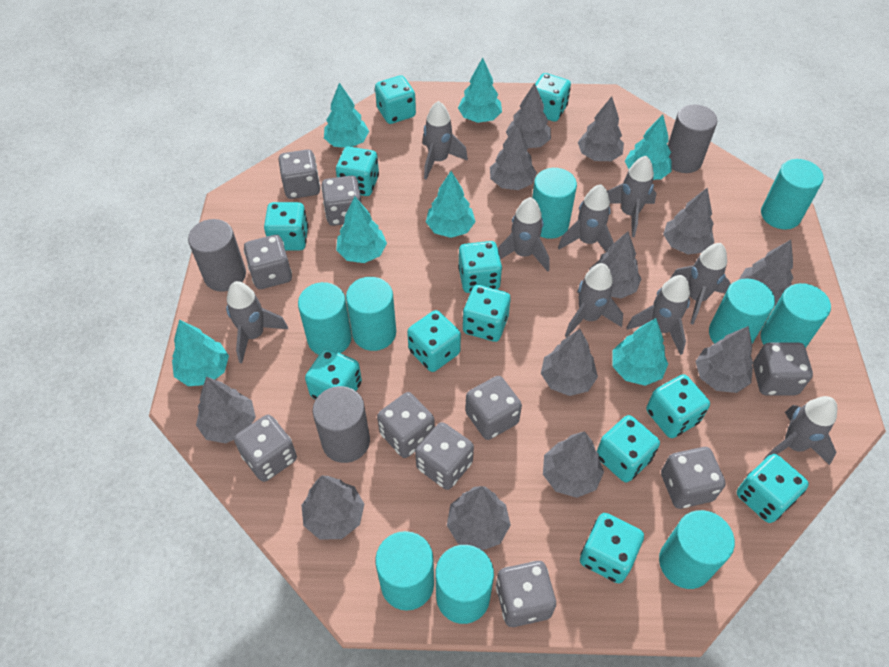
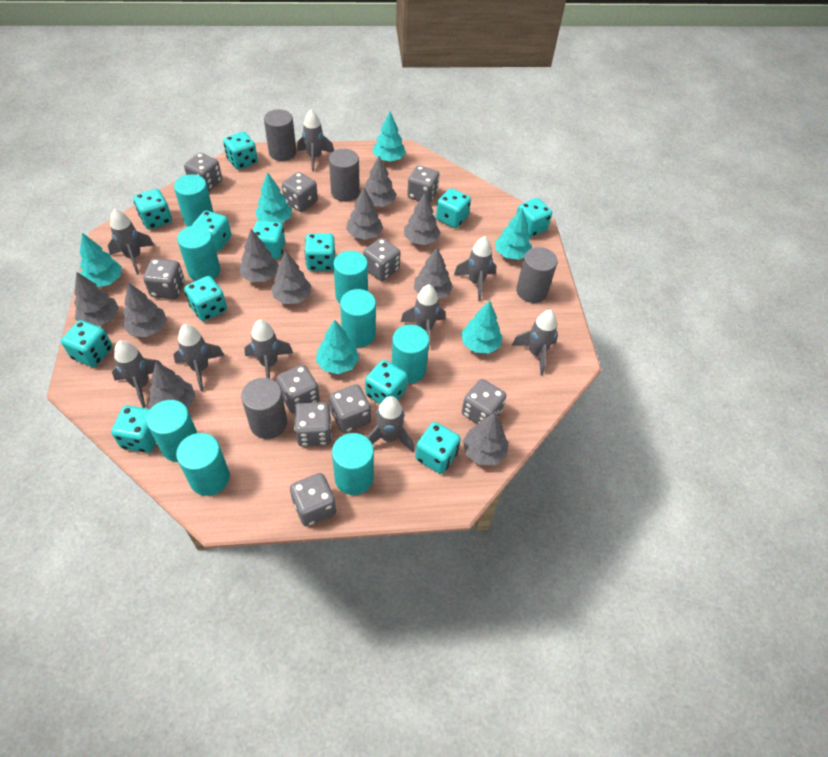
grey cylinder: [188,219,246,292] [313,386,370,463] [668,105,717,173] = 3 -> [241,378,287,439] [264,109,296,161] [329,149,360,202] [516,247,557,303] = 4
grey tree: [196,377,256,443] [301,476,364,540] [447,486,511,551] [490,124,537,190] [506,83,551,148] [541,329,598,396] [543,431,604,498] [578,96,624,161] [589,232,642,299] [663,188,714,254] [695,326,753,393] [739,240,793,306] = 12 -> [74,272,119,326] [123,283,167,337] [149,362,196,409] [239,229,279,282] [271,251,312,304] [346,188,383,240] [365,156,397,207] [404,193,441,245] [414,247,453,299] [462,413,508,465] = 10
turquoise cylinder: [298,282,352,355] [346,277,396,351] [375,531,434,611] [436,545,494,624] [532,168,577,239] [659,510,735,589] [709,278,775,344] [761,159,824,230] [761,283,831,348] = 9 -> [146,400,197,462] [174,174,213,227] [176,433,230,496] [177,225,220,281] [332,433,374,495] [333,251,368,303] [340,289,376,347] [392,325,429,384] = 8
turquoise tree: [172,320,229,386] [324,83,369,148] [336,197,387,263] [426,171,476,238] [458,58,502,123] [612,318,668,386] [625,115,672,180] = 7 -> [80,233,122,287] [255,172,292,223] [316,320,359,374] [373,112,406,162] [461,301,502,354] [495,208,532,260] = 6

